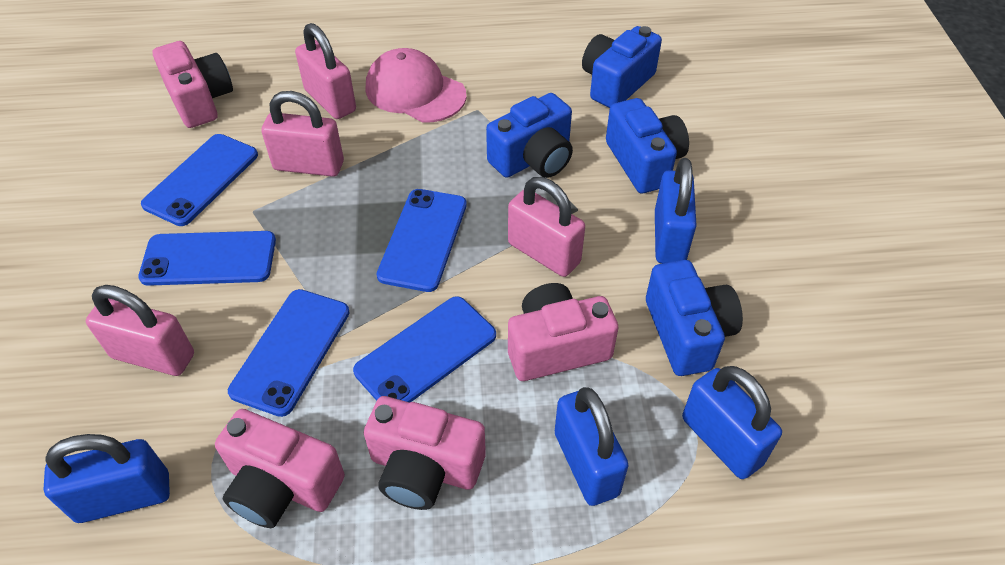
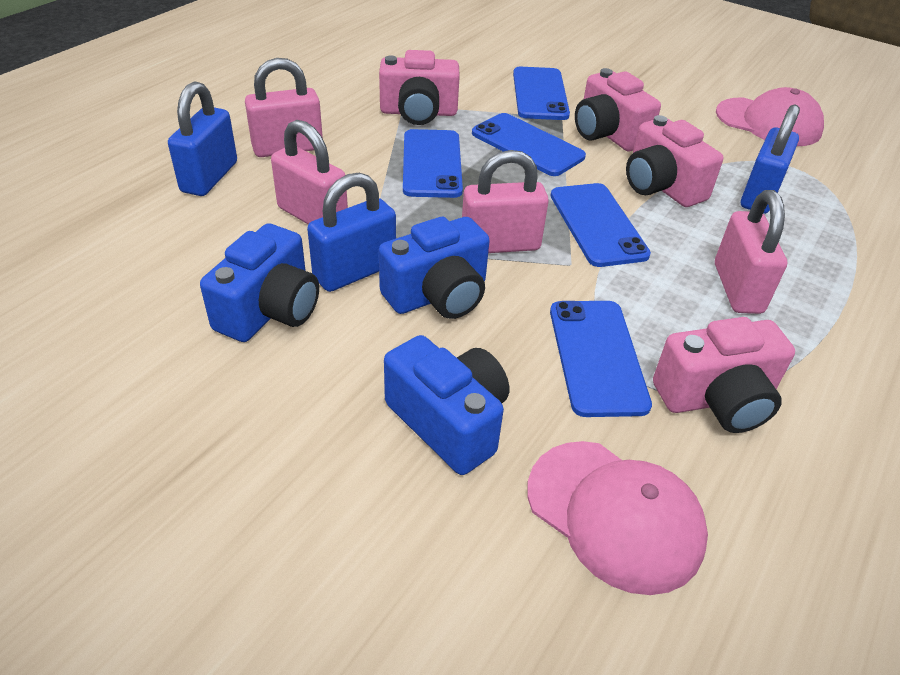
blue camera: [486,93,573,178] [582,26,662,108] [606,98,689,193] [646,260,743,376] = 4 -> [200,223,319,342] [379,217,490,319] [384,335,509,475] = 3
blue padlock: [43,434,170,523] [555,387,629,506] [655,158,697,264] [682,366,782,479] = 4 -> [168,81,237,196] [307,173,396,292] [741,104,800,214] = 3
pink cap: [366,48,467,123] = 1 -> [527,441,708,595] [716,87,824,146] = 2

